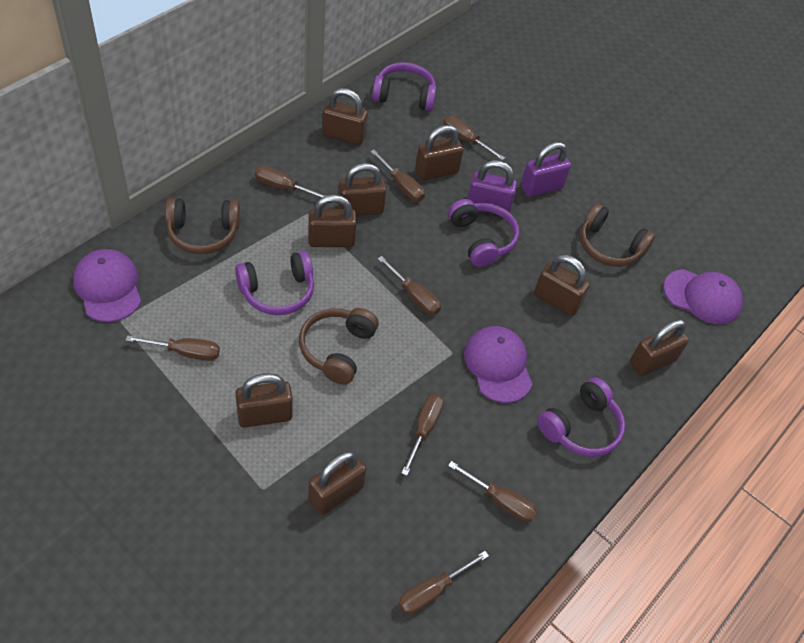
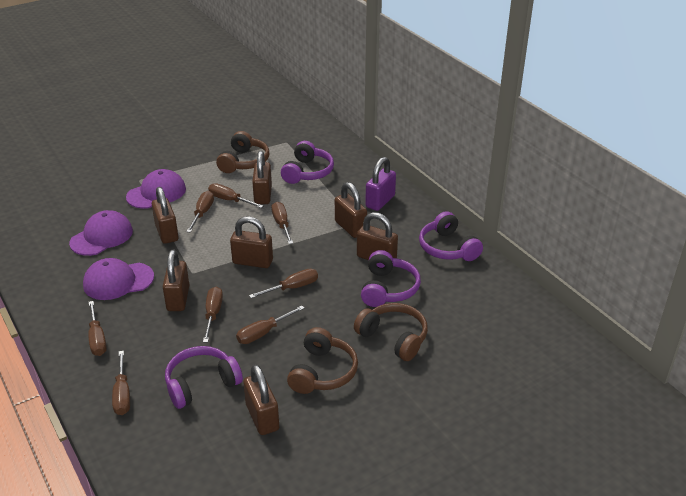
brown padlock: [235,373,293,428] [308,195,357,247] [308,451,366,515] [322,88,368,145] [338,163,386,216] [415,125,464,180] [534,255,590,316] [630,319,689,376] = 8 -> [152,187,178,244] [163,250,189,311] [230,217,273,268] [243,364,279,435] [252,151,272,204] [335,182,367,238] [357,212,398,260] = 7
purple padlock: [468,160,517,213] [521,142,571,197] = 2 -> [365,157,396,211] = 1

